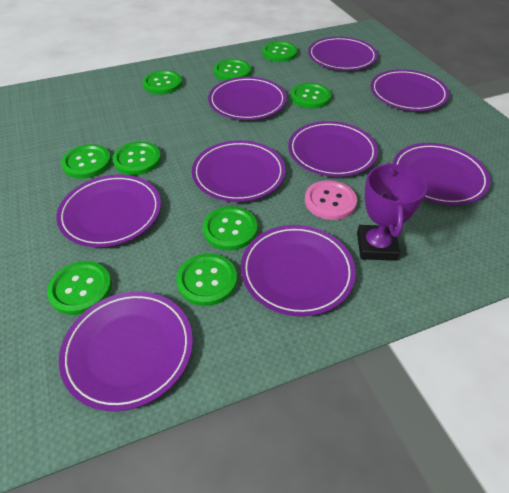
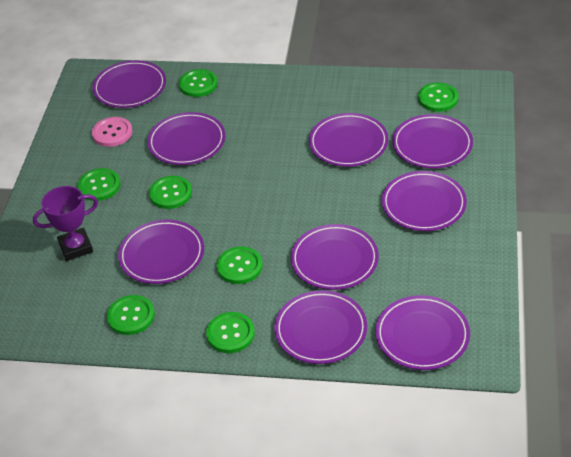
green button: [47,261,112,315] [61,144,111,179] [112,142,161,175] [142,70,182,95] [176,253,237,306] [203,206,257,250] [214,59,251,81] [262,41,298,62] [291,83,331,109] = 9 -> [78,168,121,201] [107,295,155,335] [149,176,192,209] [179,69,218,97] [206,312,255,353] [217,247,263,284] [418,83,458,112] = 7

